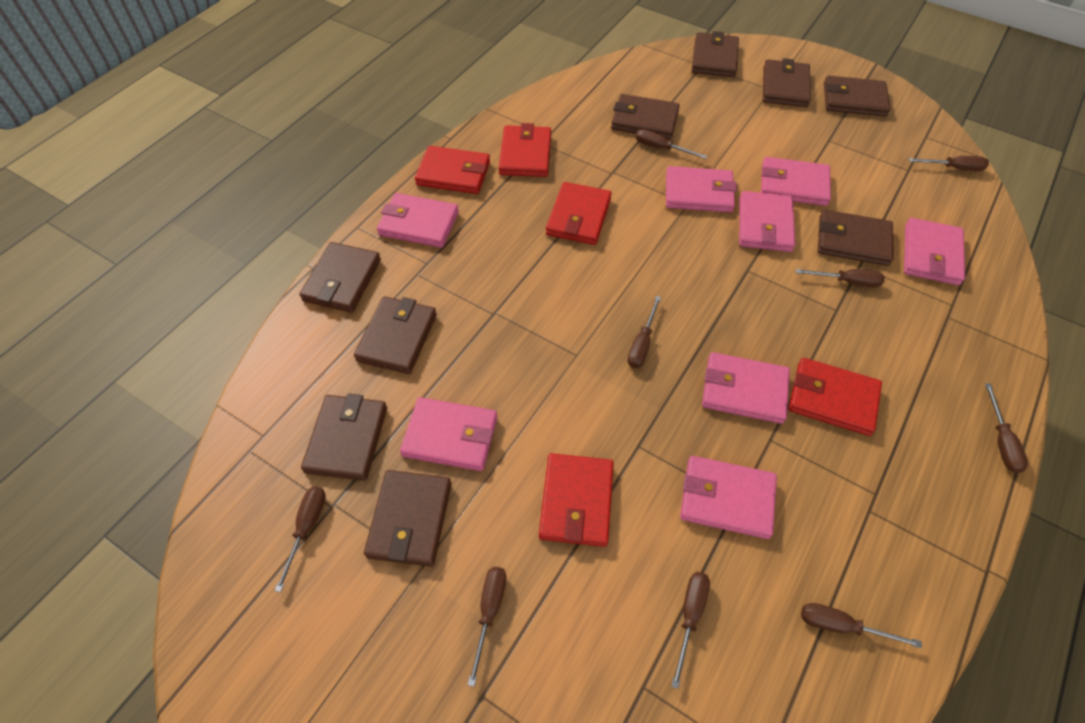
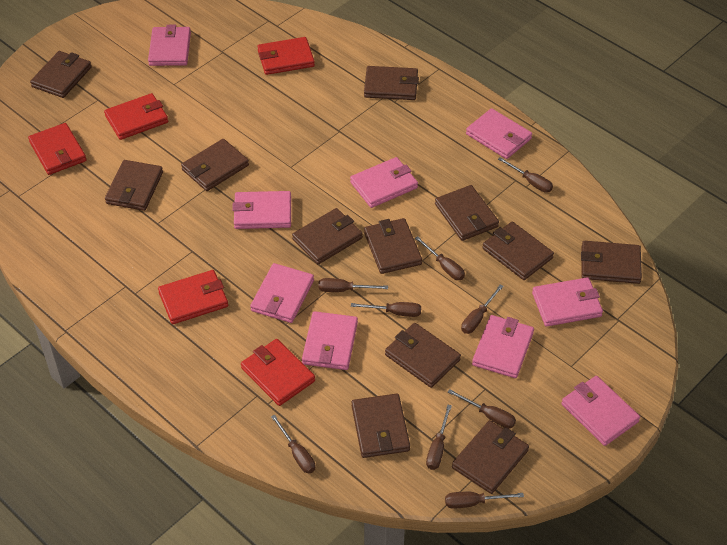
brown wallet: [300,242,381,313] [301,394,387,481] [354,296,437,374] [364,470,451,567] [611,94,680,140] [692,31,739,77] [763,58,811,107] [818,210,894,266] [824,76,891,117] = 9 -> [30,51,92,98] [105,160,163,211] [181,139,249,191] [292,208,363,264] [352,394,410,458] [364,66,419,100] [364,218,422,274] [385,323,461,388] [435,185,499,241] [452,420,529,494] [482,222,554,280] [581,241,642,284] = 12
pink wallet: [377,193,459,248] [400,397,497,471] [666,166,737,212] [680,456,777,539] [702,352,790,424] [739,191,795,252] [761,157,831,206] [904,218,965,285] = 8 -> [148,25,191,66] [232,191,291,229] [250,263,314,323] [302,311,358,370] [350,157,418,208] [466,108,532,159] [472,315,534,378] [532,277,603,327] [561,376,640,446] = 9

